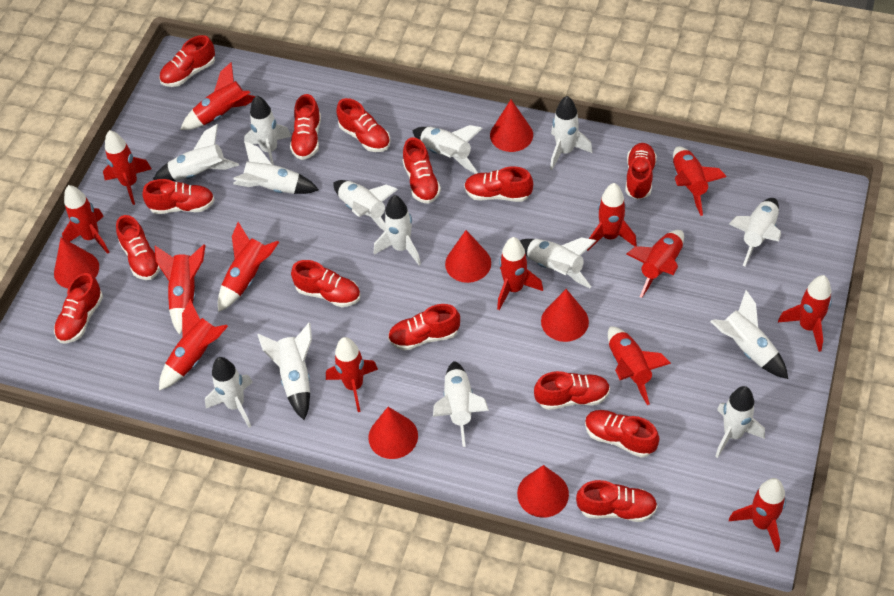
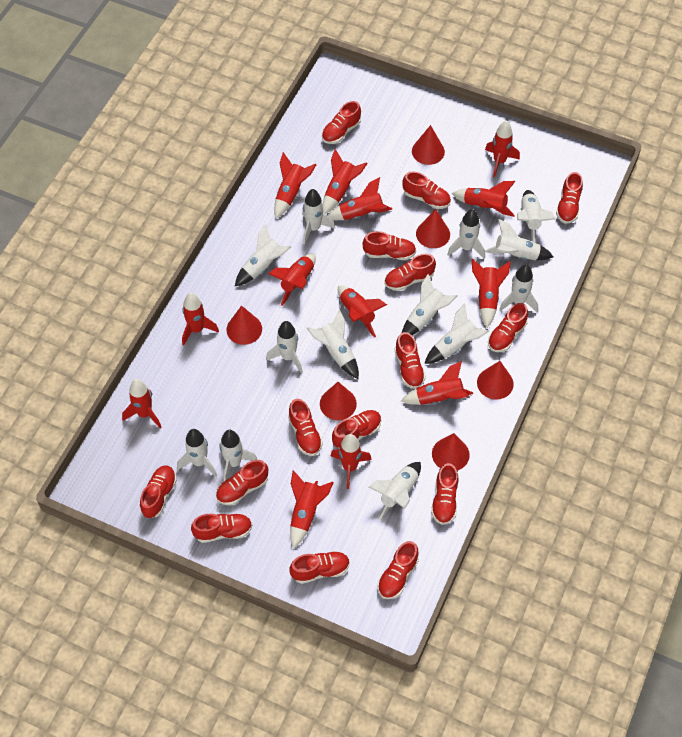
red rocket: [62,185,109,254] [103,130,152,205] [155,244,205,335] [159,299,228,390] [180,62,255,130] [218,222,279,312] [326,337,378,412] [497,237,543,310] [587,183,637,251] [608,326,671,405] [626,230,684,298] [673,146,727,216] [729,478,786,552] [778,275,832,352] = 14 -> [122,379,161,428] [182,293,219,346] [268,254,316,306] [274,152,317,219] [290,470,334,549] [323,149,368,214] [327,177,392,220] [331,434,372,489] [338,285,387,338] [401,361,473,405] [451,181,515,217] [472,259,511,328] [485,121,520,177] = 13
red shoe: [54,273,103,343] [116,215,160,280] [142,179,215,214] [159,35,215,87] [290,94,321,160] [291,260,360,307] [336,98,391,152] [388,304,460,351] [403,137,441,204] [464,166,533,202] [534,371,610,410] [576,480,657,522] [585,410,659,458] [626,143,657,200] = 14 -> [140,465,177,518] [191,513,252,543] [216,460,268,505] [288,399,323,456] [290,551,350,584] [322,101,361,144] [332,410,381,448] [362,231,416,260] [378,541,419,599] [385,254,436,291] [395,332,426,389] [402,172,451,209] [431,463,458,525] [488,303,528,352] [556,172,583,224] = 15
white rocket: [153,124,239,181] [205,357,253,428] [233,141,319,194] [244,95,291,165] [258,323,312,420] [334,180,398,231] [374,195,421,265] [412,125,482,174] [433,361,489,447] [520,237,596,288] [550,96,592,170] [710,290,788,379] [715,386,765,458] [729,198,781,266] = 14 -> [177,429,217,477] [219,430,257,481] [235,224,291,286] [266,321,303,373] [302,189,335,244] [306,309,359,379] [369,462,421,521] [402,274,458,336] [424,304,489,364] [447,209,485,259] [485,219,553,260] [499,264,538,313] [517,190,556,242] = 13

